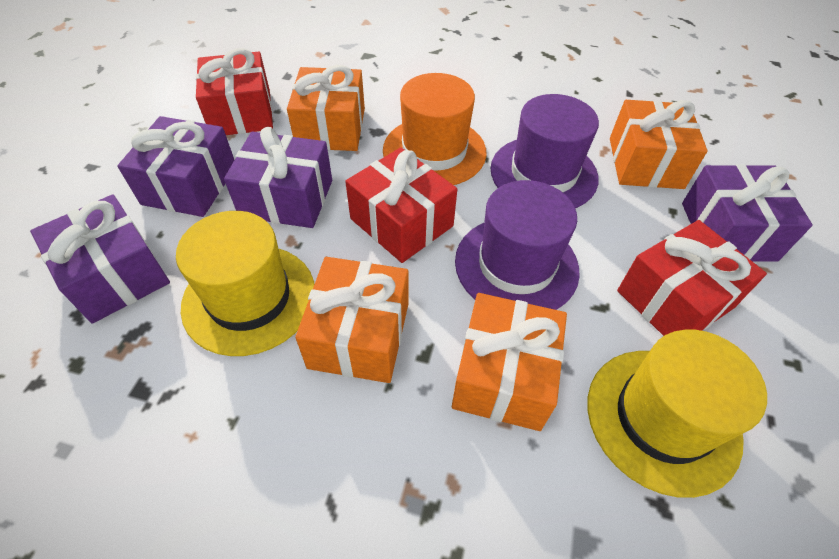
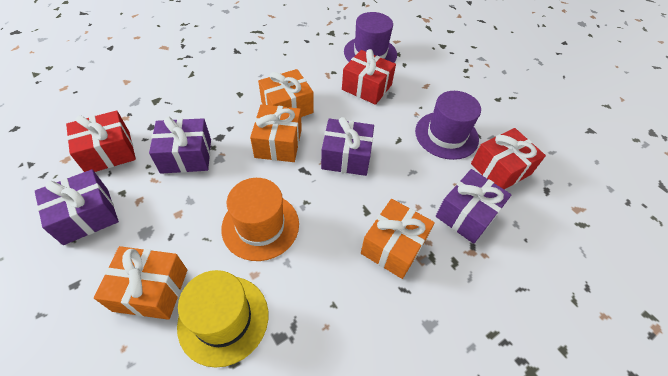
yellow hat: [176,211,314,356] [587,329,767,498] = 2 -> [177,270,268,368] = 1

